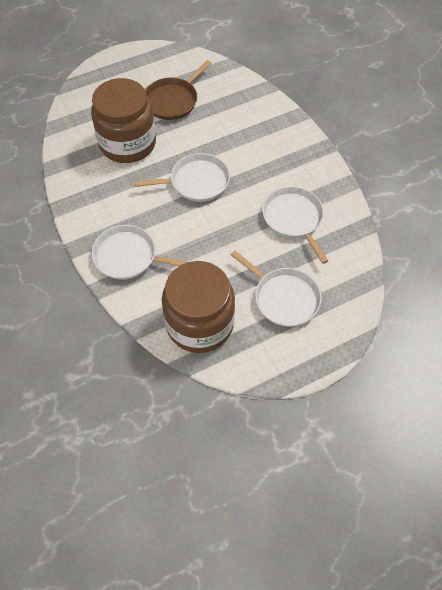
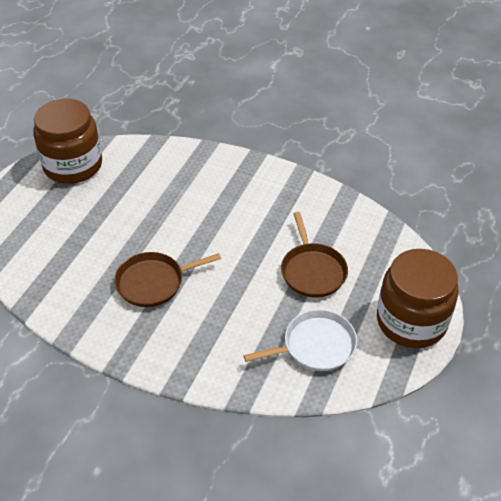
brown pan: [145,60,211,120] = 1 -> [114,252,221,307] [281,212,348,298] = 2
white pan: [92,225,187,280] [134,153,230,202] [231,251,322,327] [262,186,328,264] = 4 -> [244,309,357,371] = 1

